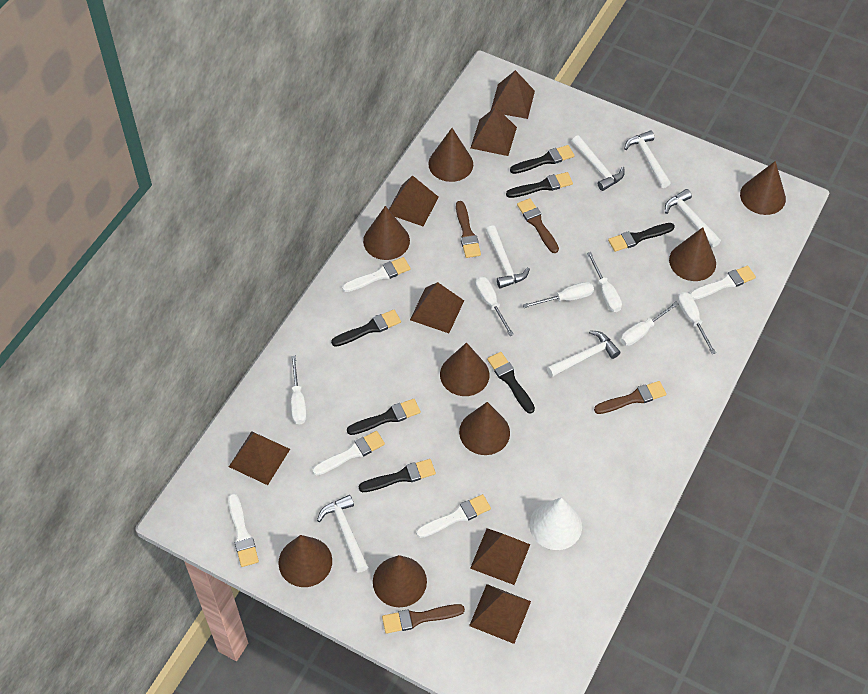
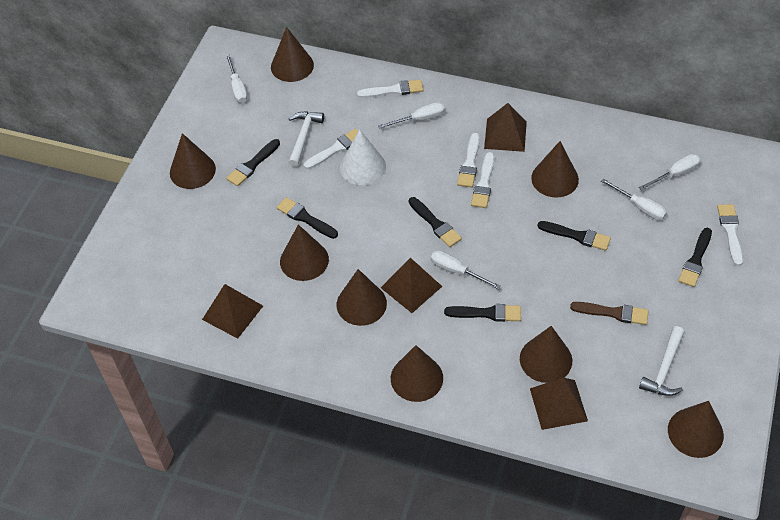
black brush: [331,310,401,347] [347,399,421,435] [359,459,436,492] [487,352,535,414] [506,172,573,198] [510,145,575,174] [608,223,675,252] = 7 -> [226,139,280,186] [276,197,338,239] [409,197,462,247] [444,304,521,322] [538,221,611,251] [678,228,712,287] = 6
brown brush: [382,604,465,634] [456,201,481,258] [517,198,559,253] [594,381,666,414] = 4 -> [570,302,649,325] = 1
brown pyramid: [229,431,290,485] [389,175,439,226] [410,282,464,333] [469,584,531,644] [470,528,530,585] [471,107,517,156] [491,70,535,119] = 7 -> [202,284,263,339] [381,258,442,313] [484,103,527,152] [530,378,588,430] = 4
white hammer: [317,495,368,573] [486,225,530,289] [547,330,620,377] [571,135,624,191] [624,130,670,188] [665,189,721,247] = 6 -> [288,111,324,167] [639,326,684,396] = 2
white screwdriver: [291,356,307,424] [475,276,514,336] [523,282,594,308] [587,252,622,312] [620,302,679,346] [678,292,716,354] = 6 -> [226,54,248,103] [378,102,445,129] [431,251,501,289] [601,178,667,220] [639,154,701,190] = 5

